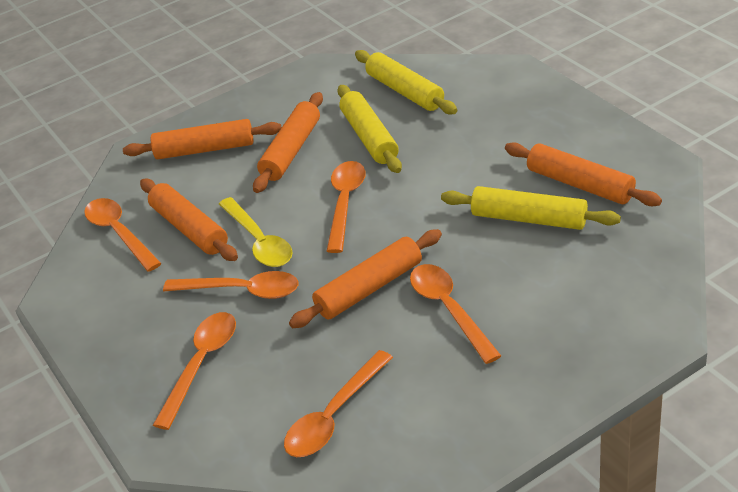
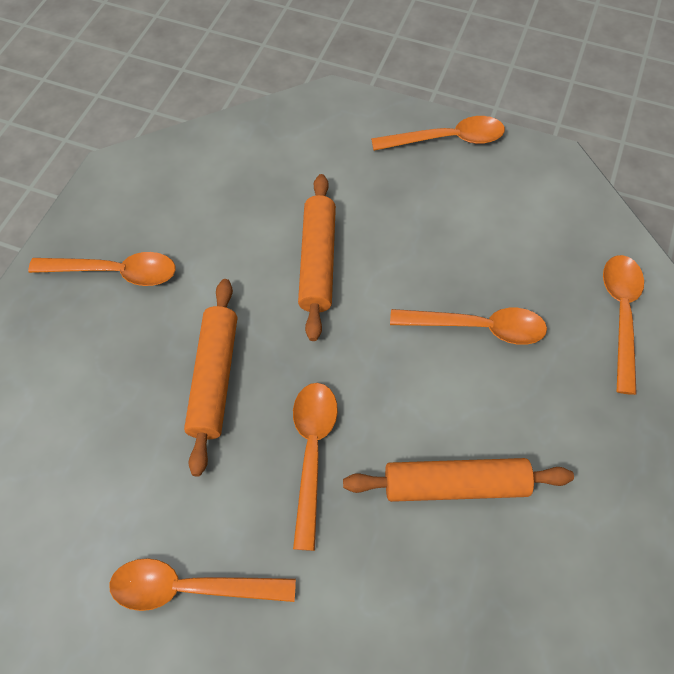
orange rolling pin: [123,119,282,159] [140,179,238,261] [253,92,323,193] [289,229,442,328] [505,142,662,206] = 5 -> [184,279,237,477] [298,174,336,341] [343,458,574,502] = 3
yellow rolling pin: [337,85,402,173] [355,50,457,115] [441,186,621,230] = 3 -> none = 0
yellow spoon: [219,197,293,267] = 1 -> none = 0

